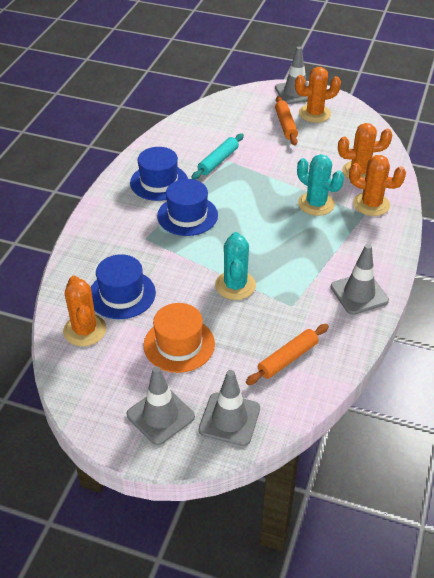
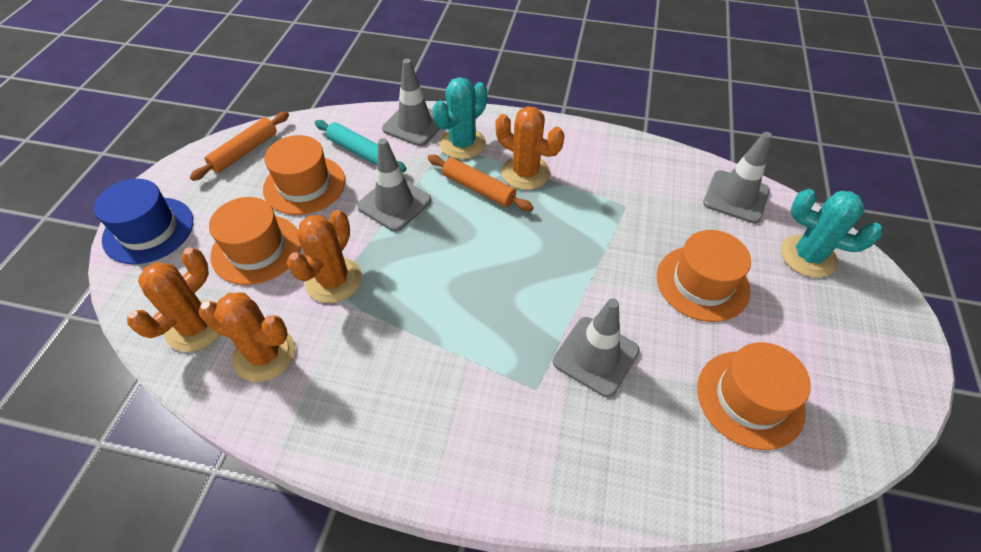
blue hat: [91,254,156,319] [130,147,188,201] [157,179,218,236] = 3 -> [94,179,193,264] = 1
orange hat: [144,303,215,373] = 1 -> [209,197,301,285] [263,135,345,215] [657,230,751,322] [697,342,811,450] = 4

